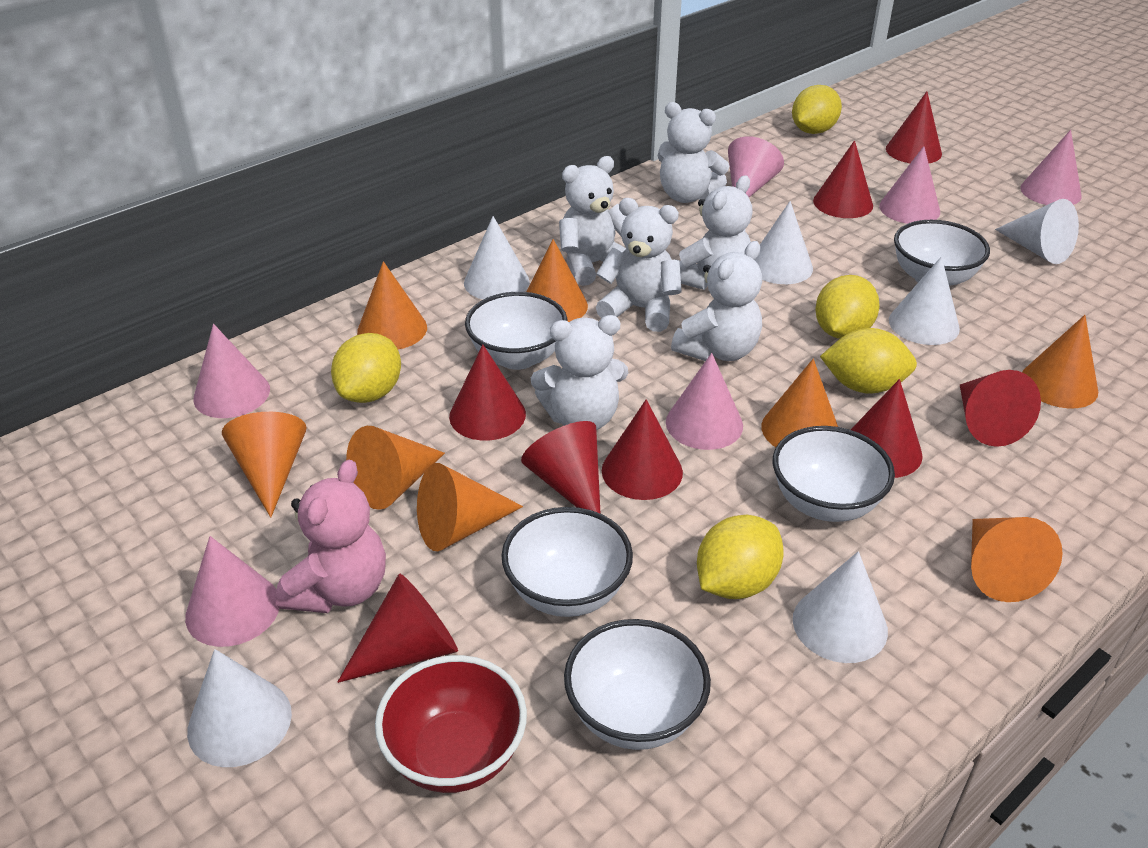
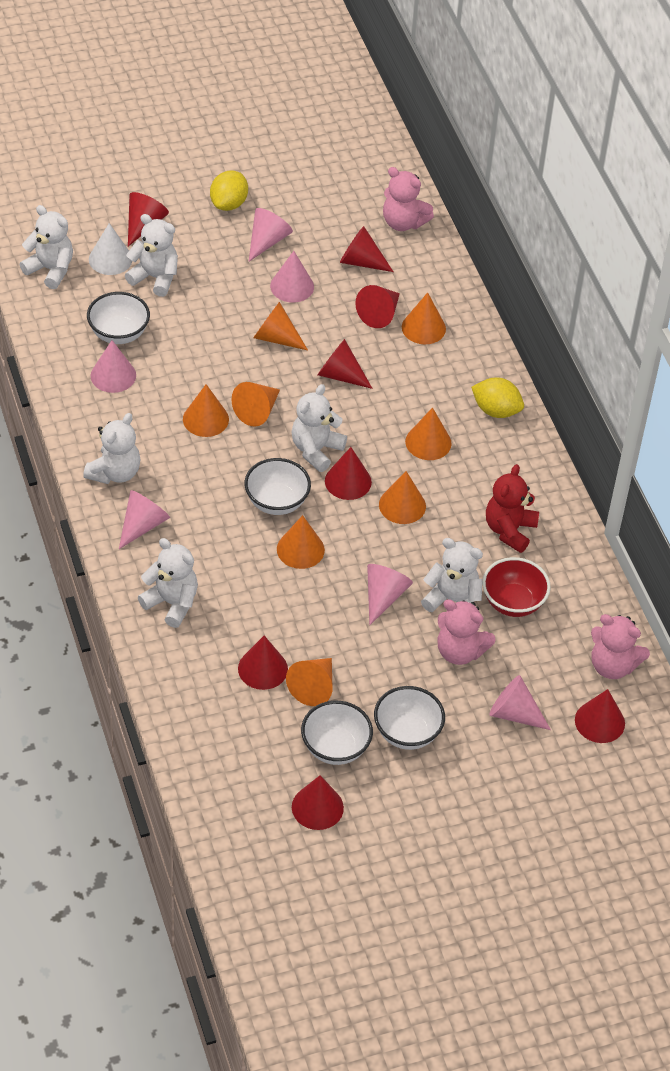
pink teddy bear: [276,459,386,613] = 1 -> [383,167,434,231] [437,599,495,665] [591,614,650,679] = 3
red teddy bear: none = 0 -> [486,464,539,553] = 1
white bowl: [465,292,568,370] [501,507,633,617] [564,619,711,750] [773,426,895,522] [894,220,990,286] = 5 -> [87,292,150,344] [244,458,311,515] [301,701,373,765] [374,686,445,750] = 4
white cone: [187,649,292,767] [464,216,530,299] [755,201,813,284] [793,551,888,663] [889,256,960,345] [995,199,1079,264] = 6 -> [89,223,132,275] = 1
yellow lemon: [331,333,401,403] [697,515,784,599] [792,85,842,134] [815,275,880,339] [820,328,917,393] = 5 -> [210,171,248,211] [471,377,524,418] = 2

